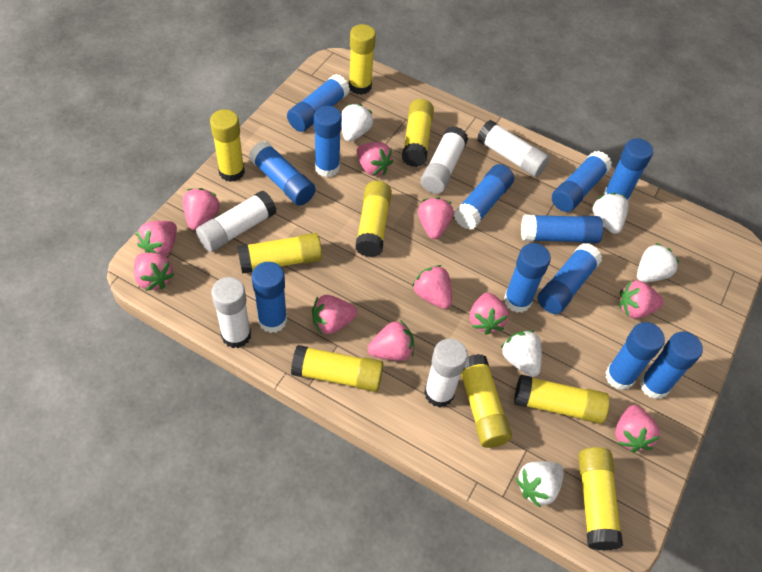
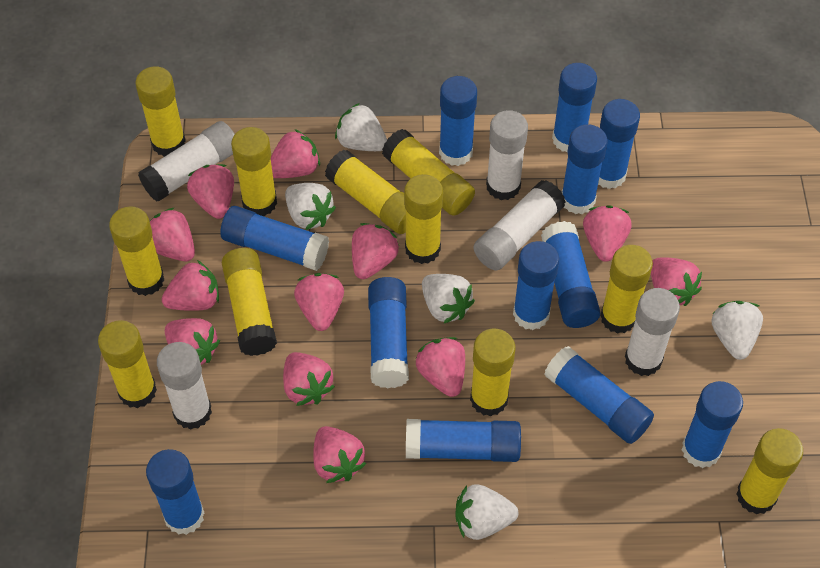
pink strawberry: [134,252,174,291] [136,221,177,256] [183,188,219,230] [312,295,357,334] [357,142,393,176] [367,320,414,361] [412,265,452,309] [418,197,454,239] [470,292,509,335] [615,405,660,452] [619,281,663,318] = 11 -> [150,207,195,261] [162,260,219,311] [165,318,220,365] [187,164,234,219] [271,129,320,178] [283,352,335,406] [294,273,344,331] [313,426,366,483] [352,223,399,279] [415,337,465,397] [583,205,632,262] [651,257,702,306] = 12
yellow glue stick: [210,109,245,182] [237,233,322,274] [291,345,384,392] [349,24,376,95] [355,181,392,257] [402,99,434,167] [461,354,512,448] [514,375,610,424] [578,447,623,551] = 9 -> [98,320,157,408] [109,206,164,296] [135,66,186,157] [222,248,277,356] [231,127,277,216] [325,150,406,234] [382,129,475,216] [404,174,443,264] [470,328,516,416] [600,245,653,334] [736,428,803,515] = 11

